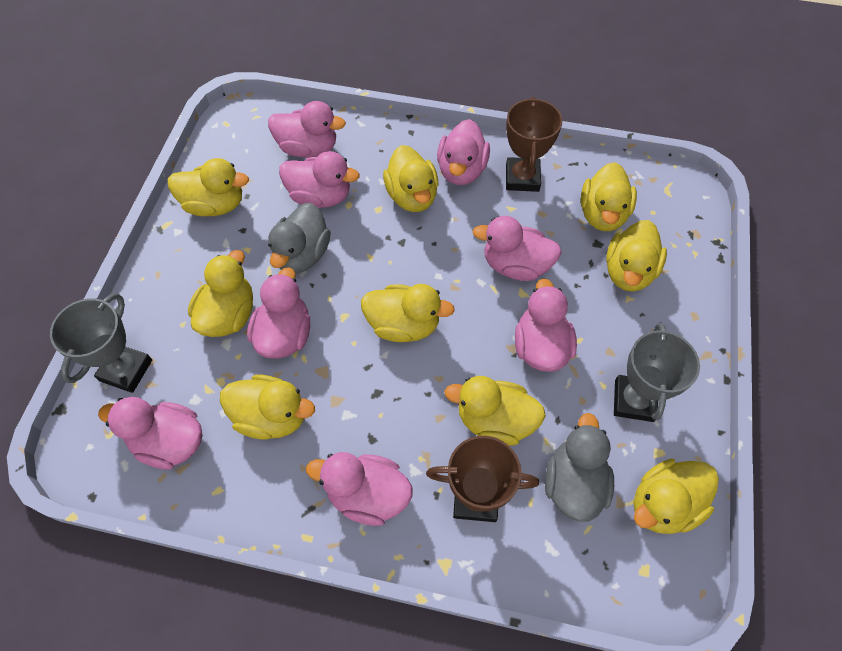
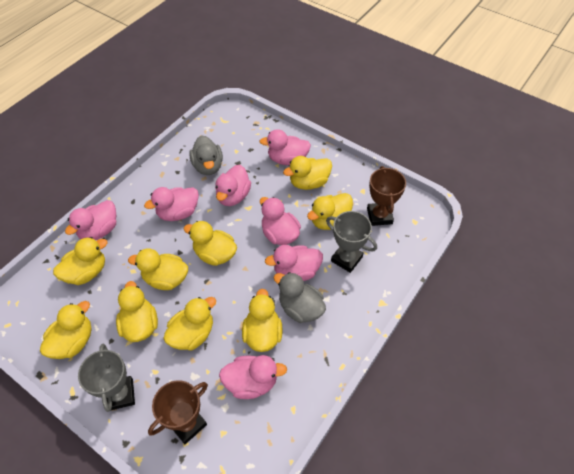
pink duck: [98,397,203,469] [247,267,310,358] [268,101,346,158] [279,151,360,208] [306,452,413,526] [437,119,490,185] [473,216,562,281] [515,279,577,372] = 8 -> [65,200,117,240] [144,187,199,221] [215,165,251,206] [219,355,287,399] [259,129,311,165] [260,197,301,245] [265,245,323,281] = 7

